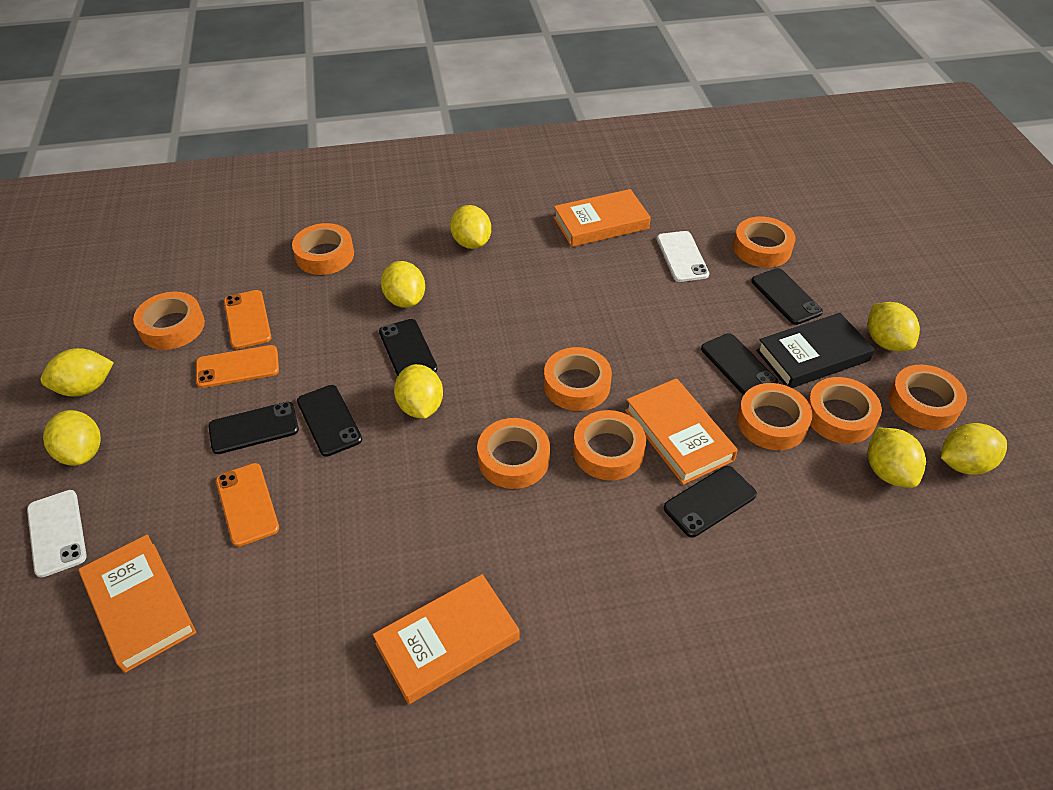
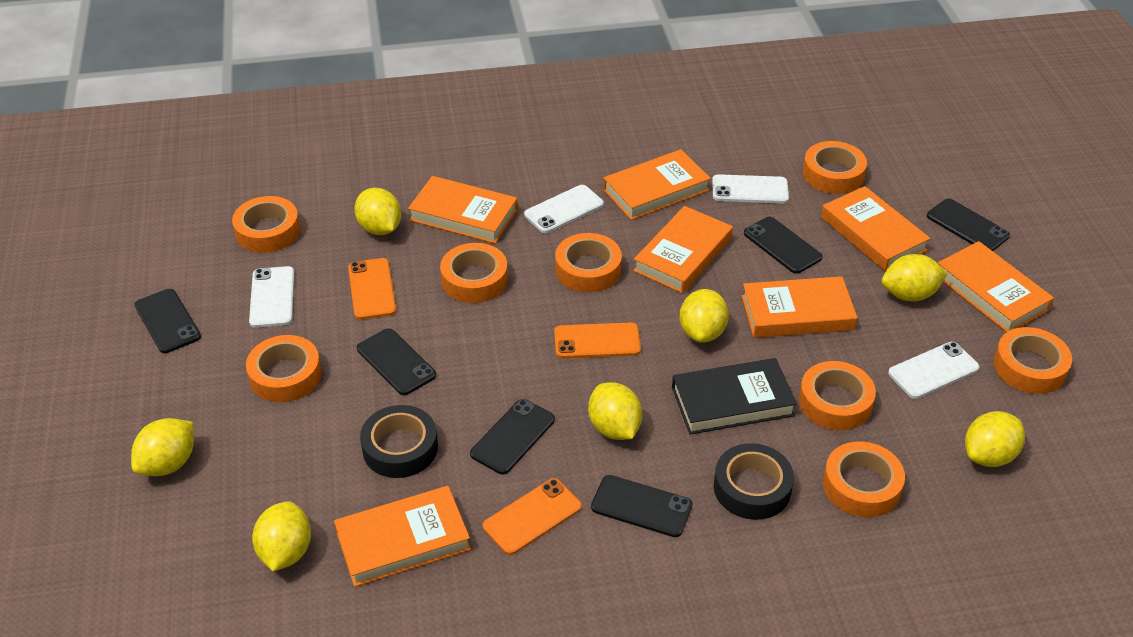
black tape: none = 0 -> [360,405,438,478] [714,443,794,520] = 2
orange book: [79,534,196,673] [373,574,520,704] [554,189,651,247] [625,378,738,485] = 4 -> [334,486,471,587] [408,176,518,244] [603,149,711,220] [633,206,733,293] [742,276,857,338] [821,186,931,271] [938,241,1054,332] = 7
orange tape: [133,292,205,350] [292,223,354,275] [477,418,550,489] [544,347,612,411] [573,410,646,480] [733,216,796,268] [737,383,812,450] [808,377,882,444] [889,364,967,430] = 9 -> [232,196,300,253] [246,335,322,402] [440,243,508,303] [555,233,622,292] [799,361,876,430] [803,141,867,194] [823,441,905,518] [993,327,1072,394] = 8
white phone: [27,490,87,578] [657,231,709,282] = 2 -> [249,266,294,328] [524,185,604,233] [712,174,789,204] [888,342,980,399] = 4
yellow lemon: [41,348,114,397] [43,410,101,466] [381,261,425,308] [394,364,443,419] [450,205,491,249] [868,302,920,351] [868,428,926,488] [941,423,1007,475] = 8 -> [131,418,194,476] [252,501,311,571] [354,188,401,235] [588,382,642,440] [679,289,729,343] [882,254,948,302] [965,411,1025,467] = 7

